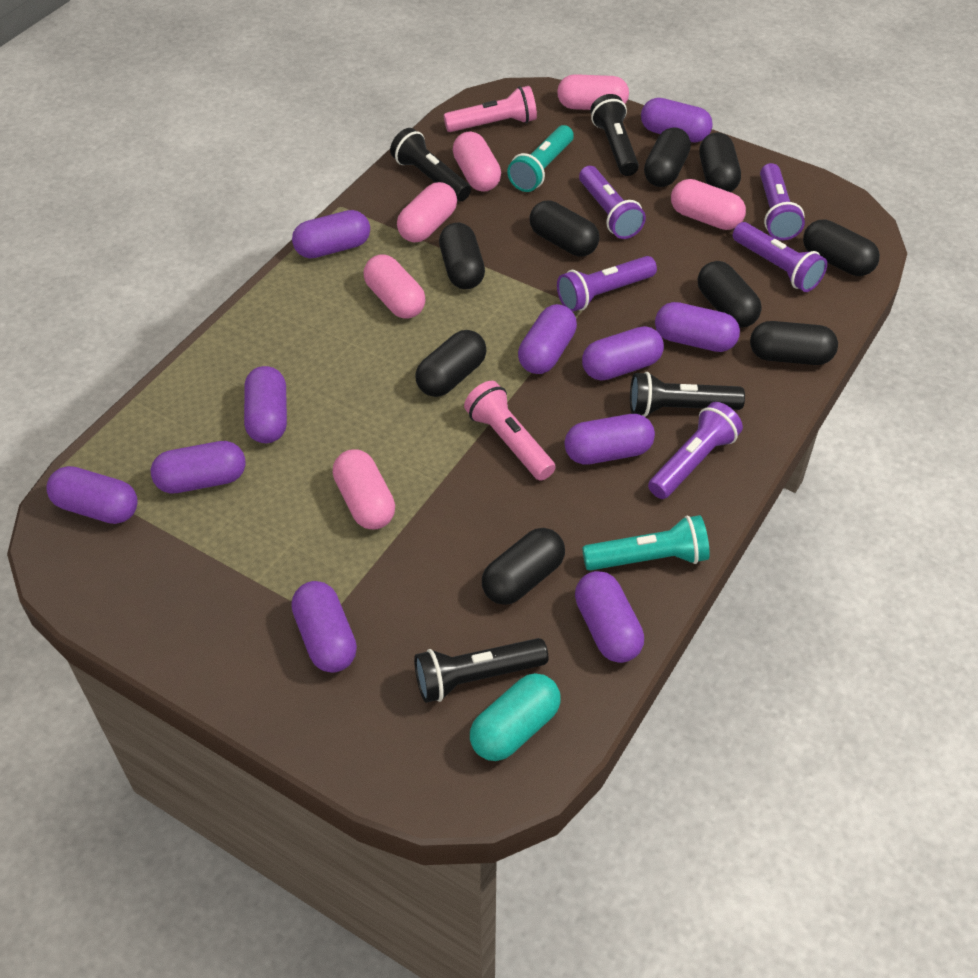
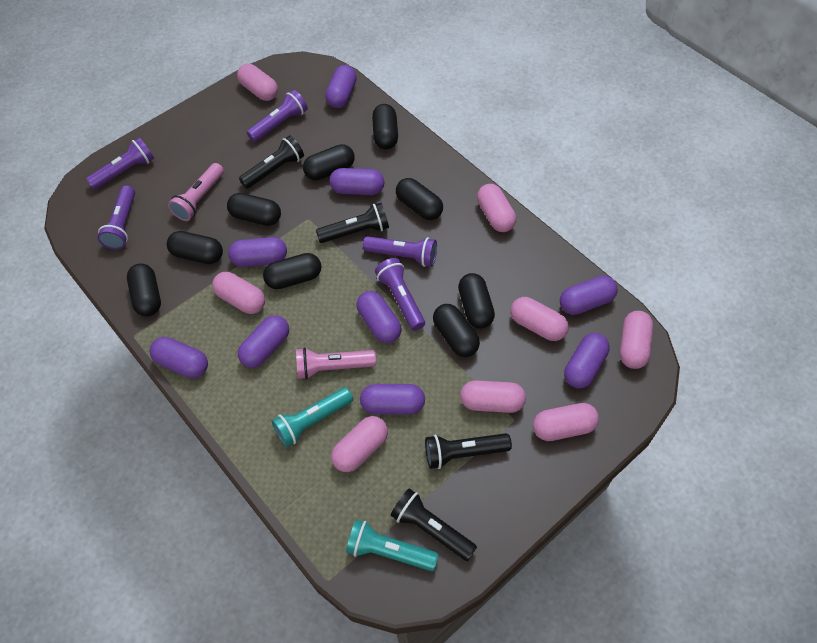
pink capsule: [333,450,395,529] [363,255,426,319] [397,182,457,242] [453,131,501,192] [557,74,629,110] [671,179,746,230] = 6 -> [212,272,265,314] [237,64,278,101] [331,416,388,472] [460,380,526,413] [477,184,516,232] [510,297,569,341] [533,403,599,441] [620,311,653,369] = 8
purple capsule: [46,466,138,524] [151,441,246,494] [244,366,287,443] [291,581,357,673] [292,210,370,258] [518,304,577,374] [564,414,655,465] [575,571,644,663] [582,326,664,380] [641,98,713,143] [655,302,740,352] = 11 -> [150,337,208,378] [228,237,287,267] [238,315,289,368] [325,65,357,108] [330,168,384,195] [356,291,402,343] [360,384,425,414] [560,276,618,315] [564,333,610,389] = 9
turquoise capsule: [470,673,561,761] = 1 -> none = 0

